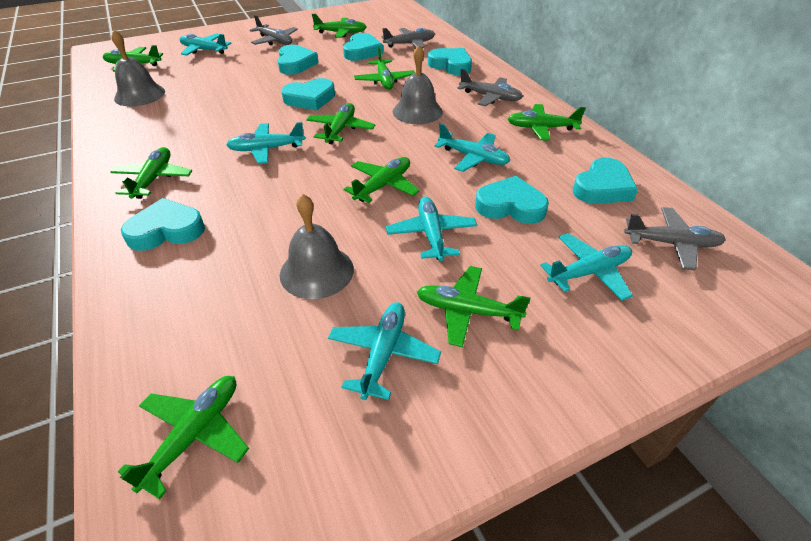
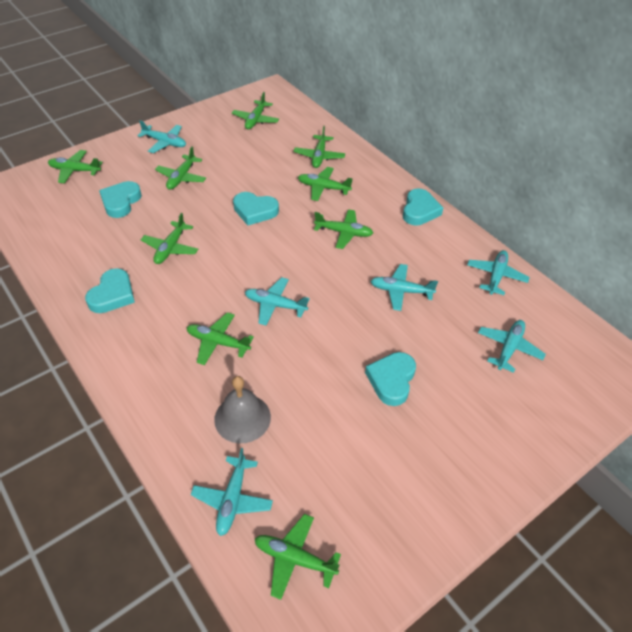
grey bell: [111,30,165,107] [280,194,354,299] [393,45,443,124] = 3 -> [214,376,271,443] = 1
grey plane: [250,15,298,45] [382,28,435,48] [457,69,523,106] [624,207,726,271] = 4 -> none = 0
turquoise heart: [121,198,205,251] [277,45,319,75] [281,78,335,110] [343,33,383,61] [428,48,472,75] [475,176,549,224] [573,158,638,204] = 7 -> [85,268,135,313] [99,181,142,218] [233,192,279,225] [365,352,416,406] [403,189,443,226] = 5

